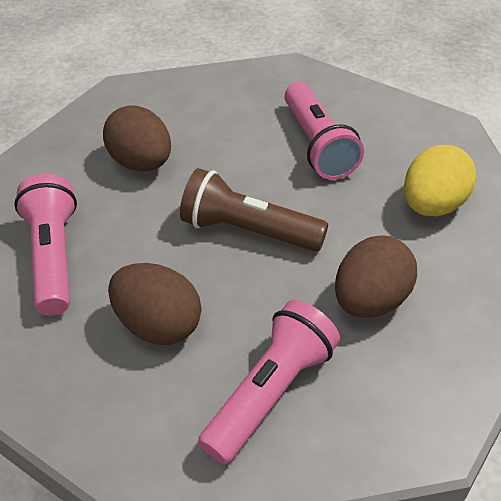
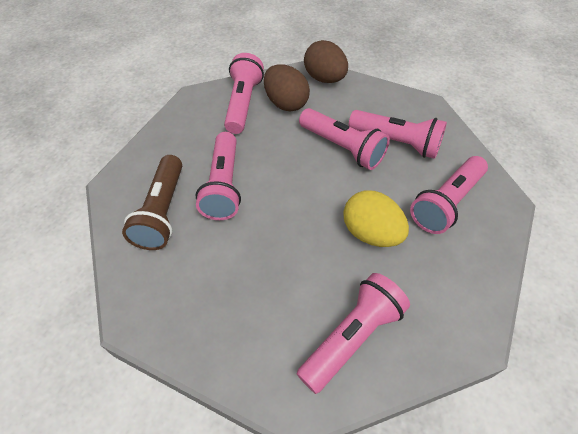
brown egg: [103,105,171,171] [108,263,201,345] [335,235,417,318] = 3 -> [264,64,310,111] [304,40,348,83] = 2
pink flashlight: [14,174,77,316] [198,300,340,465] [284,82,364,180] = 3 -> [196,132,241,220] [224,53,264,134] [297,273,410,394] [299,108,390,170] [349,110,447,159] [410,156,488,234] = 6

